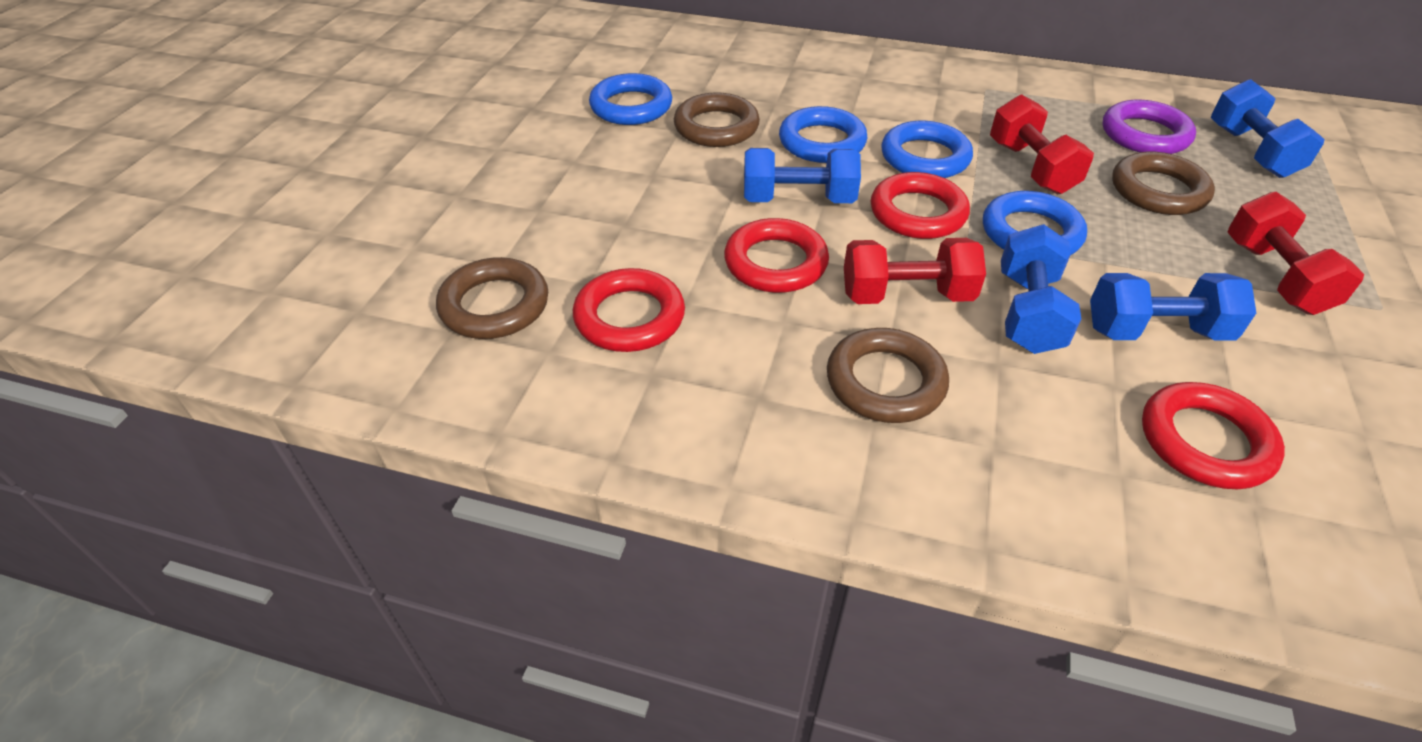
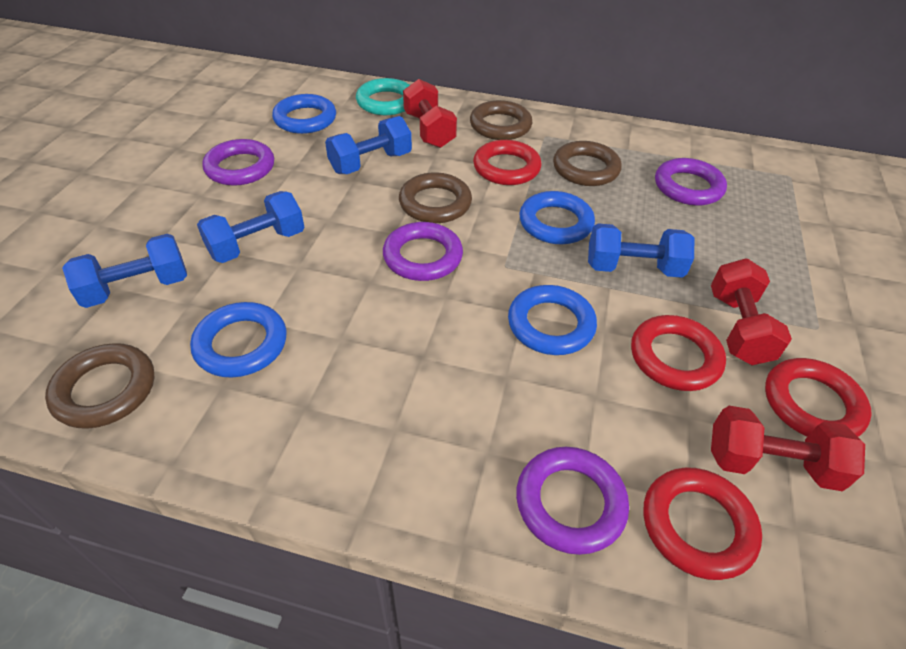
purple ring: [1102,100,1196,154] = 1 -> [202,139,274,186] [383,222,463,281] [516,447,629,555] [655,158,727,206] = 4
turquoise ring: none = 0 -> [356,78,410,115] = 1

